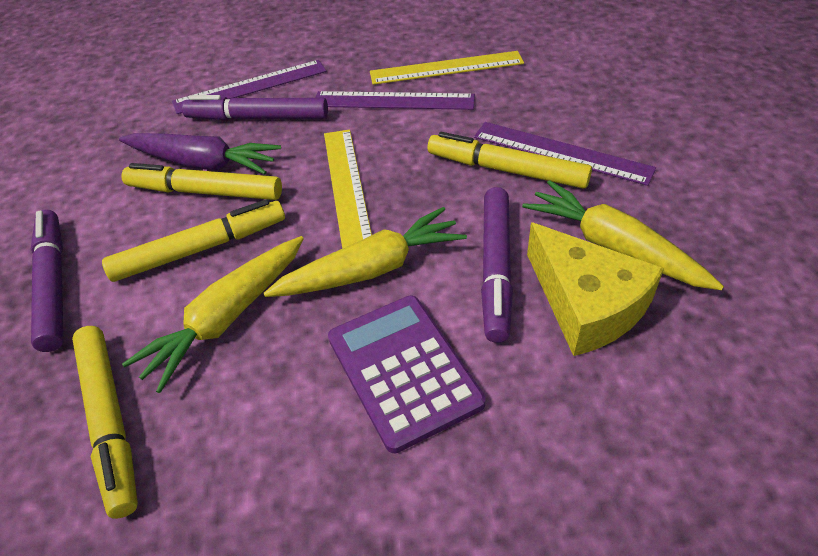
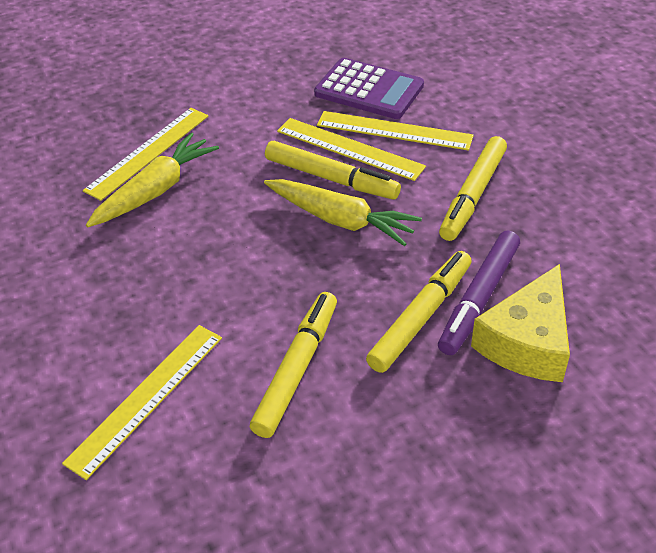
purple carrot: [119,133,281,174] = 1 -> none = 0
purple marker: [31,209,64,352] [181,95,328,120] [481,187,513,343] = 3 -> [438,231,520,355] = 1
purple ruler: [172,60,326,114] [315,91,475,110] [474,122,656,186] = 3 -> none = 0
yellow carrot: [122,236,304,393] [263,207,467,297] [522,180,724,290] = 3 -> [86,133,219,227] [264,179,422,246] = 2
yellow ruler: [324,129,372,249] [370,51,524,85] = 2 -> [62,325,222,480] [83,108,209,201] [277,118,426,181] [317,111,474,151] = 4

